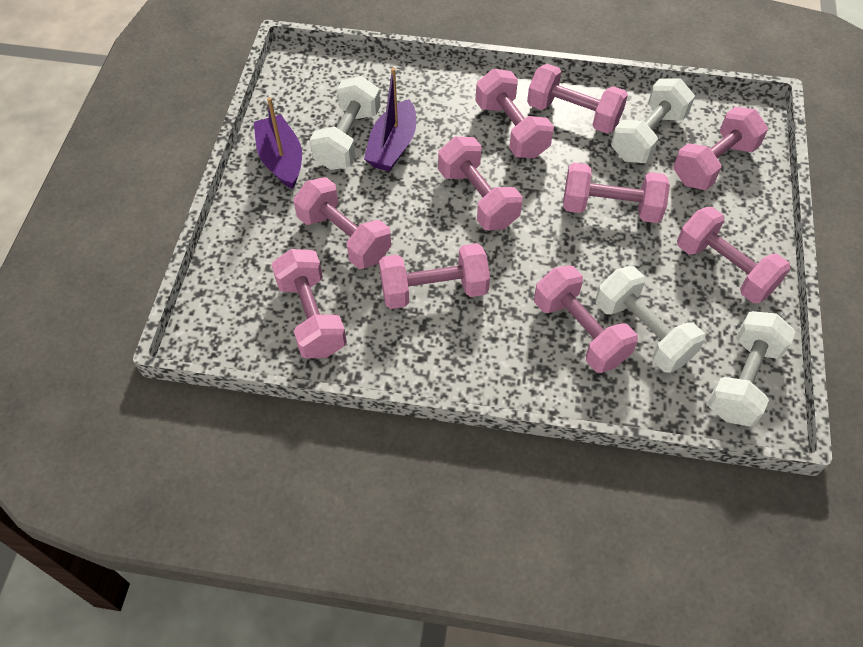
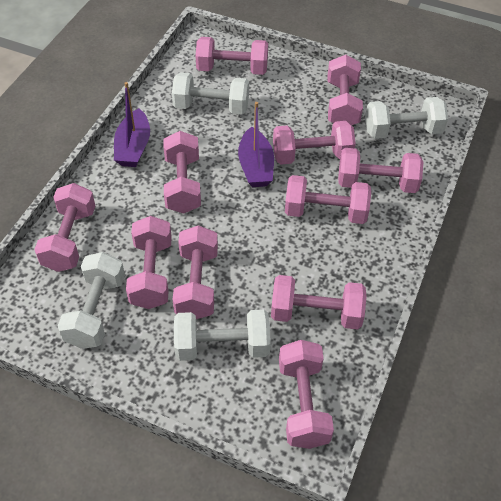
pink dumbbell: [271,249,347,358] [293,177,391,269] [379,243,490,309] [438,137,523,230] [475,69,554,158] [527,64,628,134] [534,265,638,373] [563,163,670,223] [673,107,768,190] [677,207,790,303] = 10 -> [34,183,95,272] [126,216,172,309] [163,131,201,213] [173,225,218,319] [196,37,268,75] [271,275,367,330] [273,121,356,165] [279,340,334,449] [285,175,371,224] [328,55,363,125] [338,148,423,193] = 11

